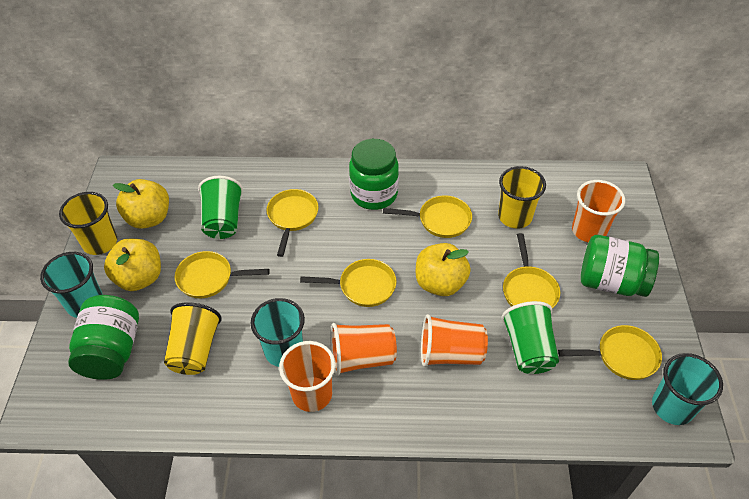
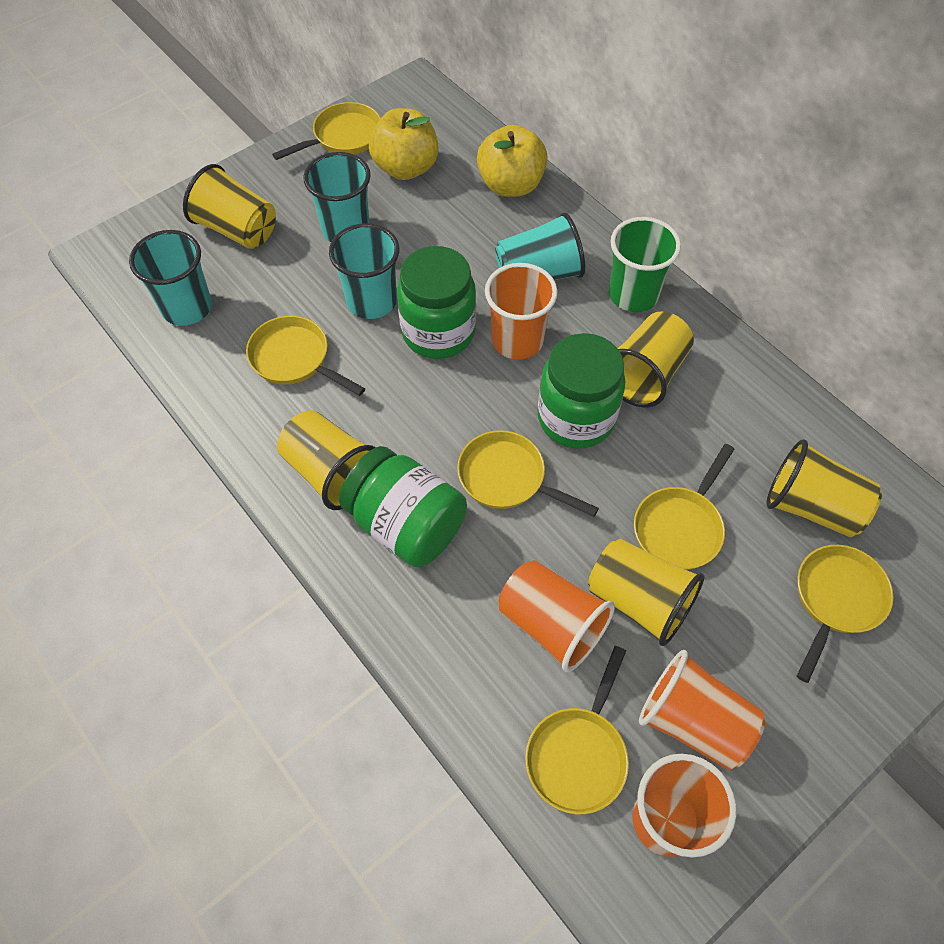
green cup: [198,176,243,239] [501,301,559,374] = 2 -> [609,217,681,312] = 1
turquoise cup: [40,252,103,318] [251,298,305,367] [652,353,723,425] = 3 -> [129,230,212,326] [304,152,371,242] [329,223,399,319] [495,212,585,280] = 4
yellow apple: [104,239,161,291] [113,179,169,229] [416,243,471,296] = 3 -> [369,108,439,180] [477,125,548,197] = 2
yellow cup: [59,192,117,255] [164,302,222,375] [498,166,546,229] = 3 -> [183,164,276,249] [277,410,376,510] [588,538,704,646] [618,311,694,408] [766,439,882,537] = 5

